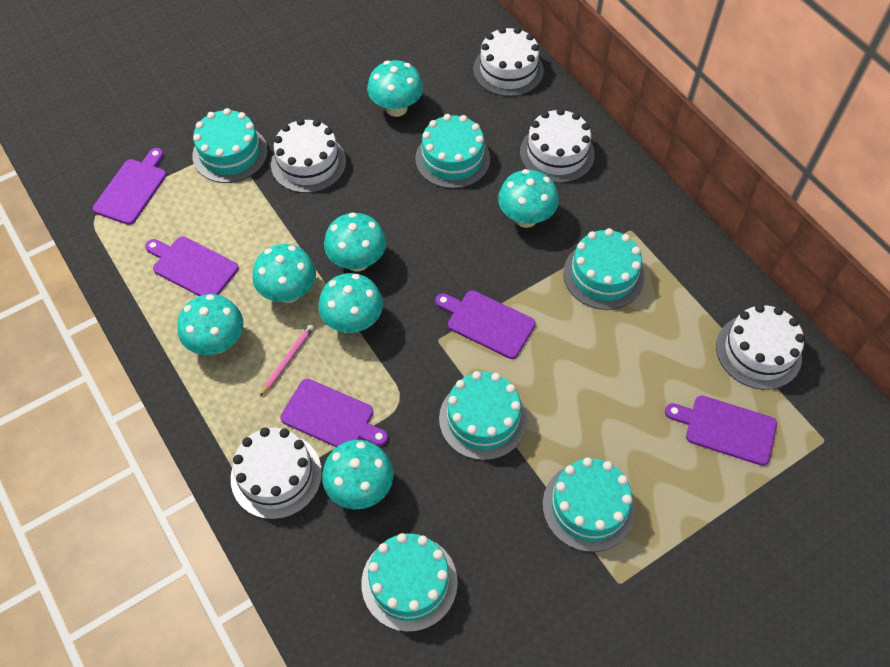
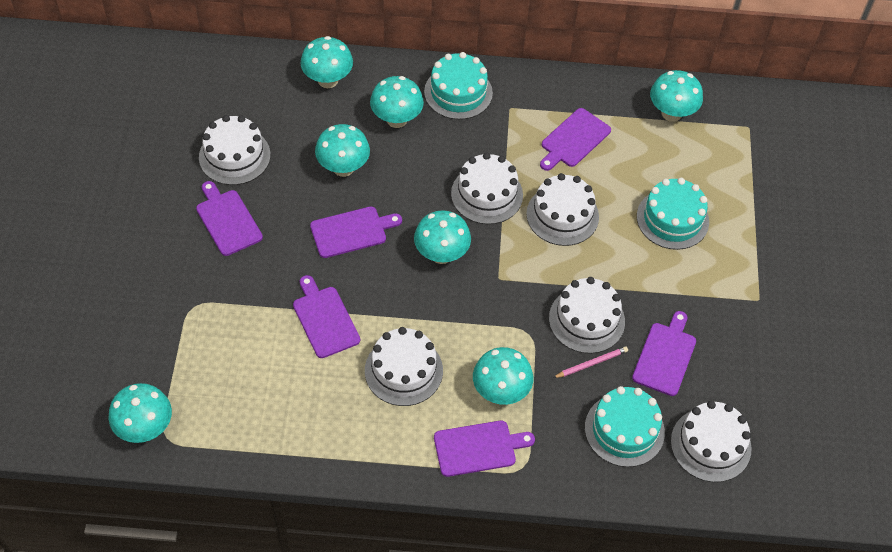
purple cutting board: [93,148,167,225] [145,237,239,296] [280,379,388,447] [435,290,536,359] [665,395,777,466] = 5 -> [196,181,263,256] [293,275,360,358] [310,206,402,258] [434,421,535,477] [540,108,611,171] [632,311,696,396] = 6
turquoise cake: [192,108,268,183] [361,533,458,632] [415,114,490,189] [439,371,527,460] [543,457,635,552] [563,228,644,310] = 6 -> [424,52,493,120] [585,386,665,467] [637,178,709,250] = 3
white cake: [231,427,322,519] [271,118,346,193] [473,27,544,96] [520,108,595,183] [716,304,805,390] = 5 -> [199,115,271,185] [365,327,443,406] [451,152,523,224] [526,173,599,246] [549,277,625,354] [671,401,752,482] = 6

